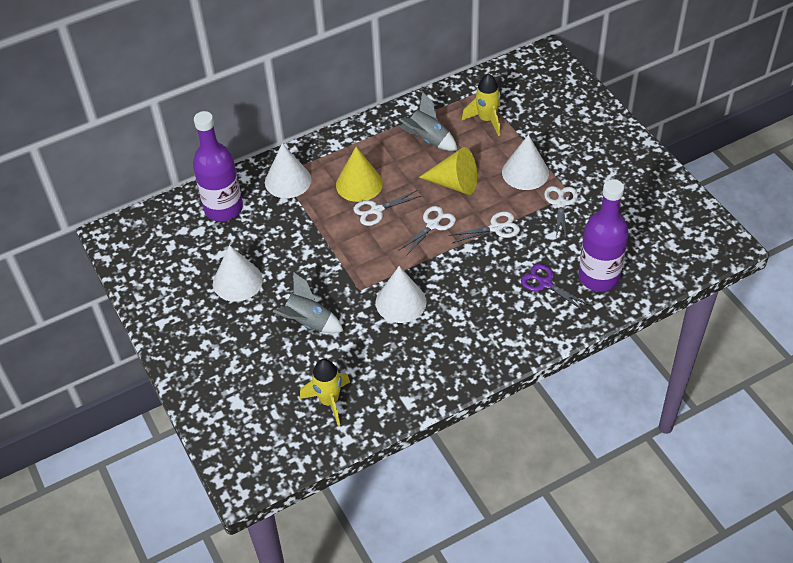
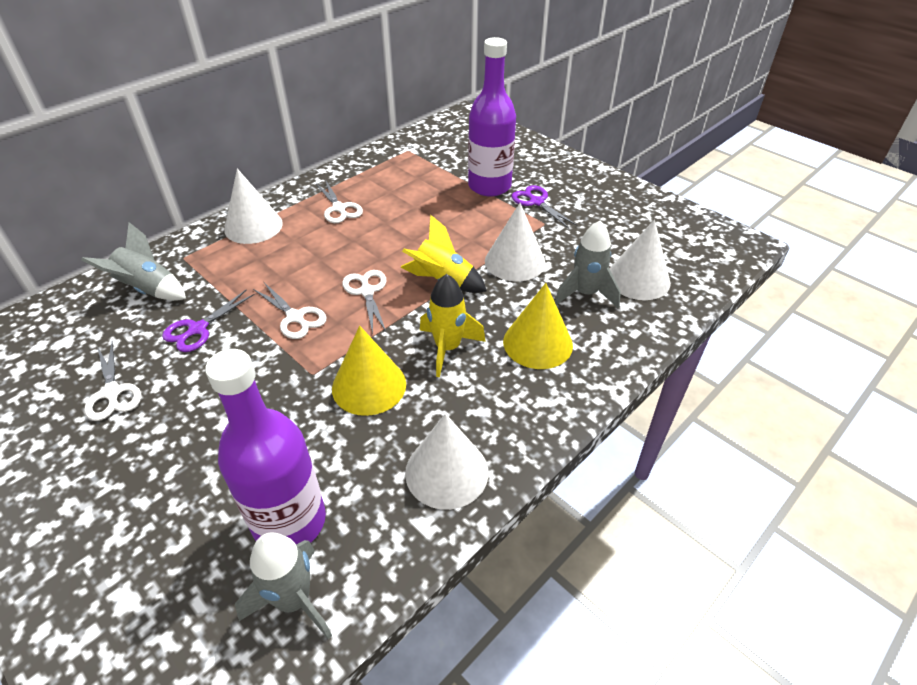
grey rocket: [272,272,343,333] [399,91,458,151] = 2 -> [81,222,186,301] [235,532,332,639] [555,221,621,308] = 3
purple scissors: [521,264,589,311] = 1 -> [162,290,255,352] [511,185,577,228] = 2

